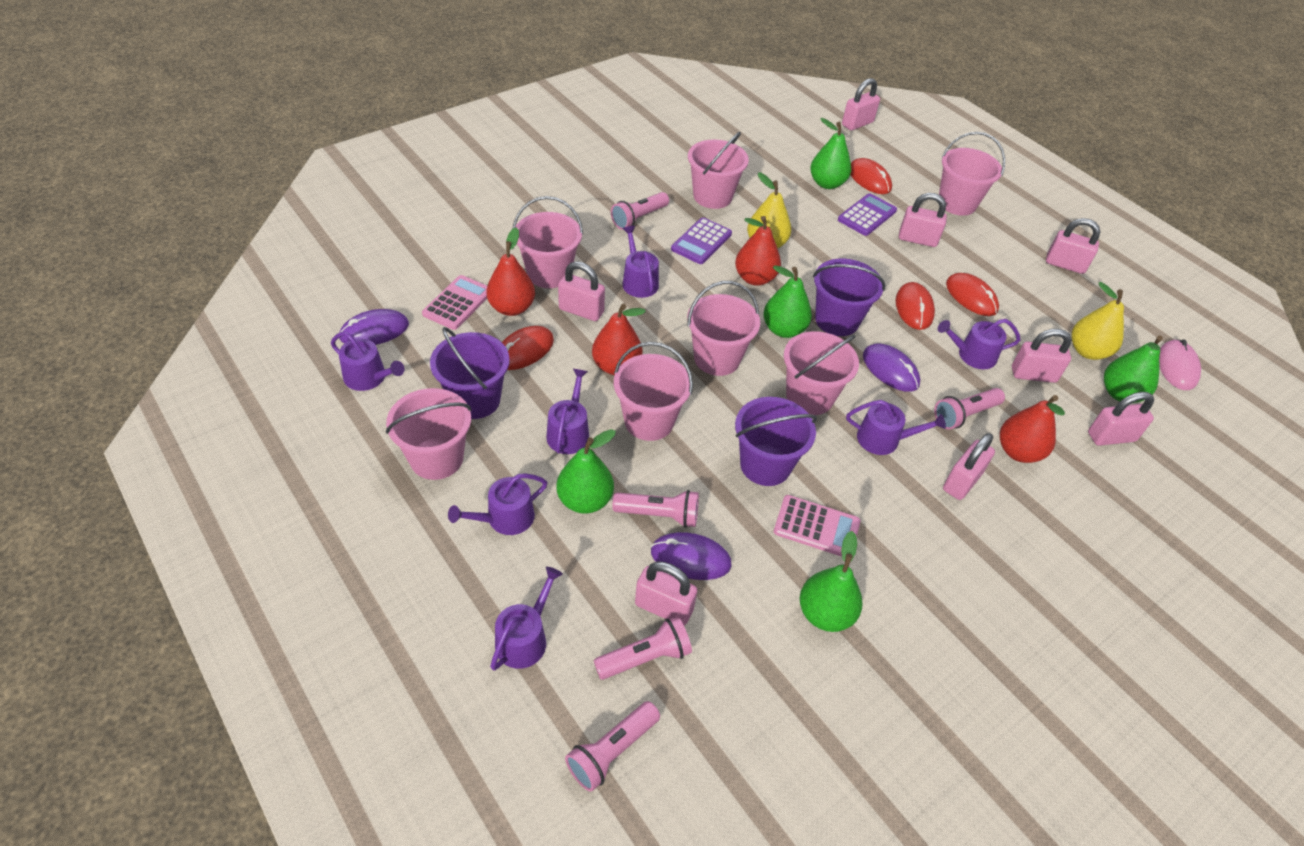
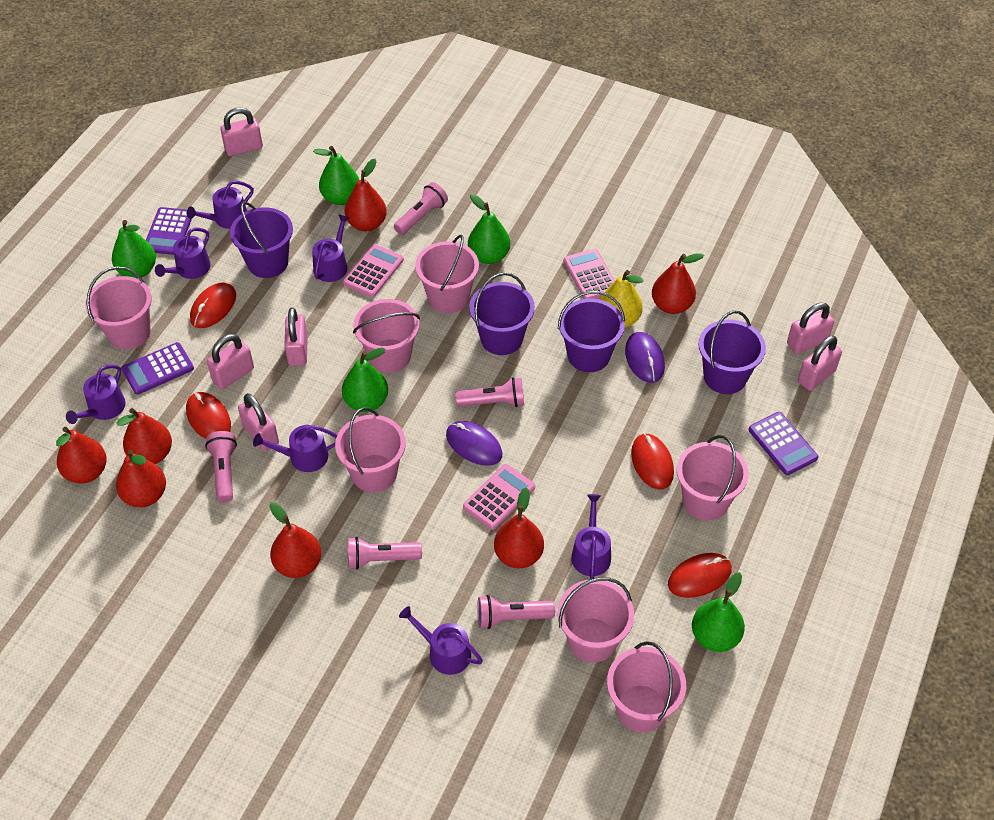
pink calculator: [422,275,487,330] [774,495,860,557] = 2 -> [343,244,404,298] [463,464,535,530] [564,249,615,299] = 3
pink mouse: [1159,339,1201,390] = 1 -> none = 0
pink padlock: [558,261,605,321] [635,561,697,626] [842,78,880,131] [899,193,947,247] [943,433,995,500] [1012,329,1072,383] [1046,218,1101,274] [1088,392,1154,446] = 8 -> [207,334,254,389] [220,107,263,156] [238,393,279,451] [284,307,308,366] [787,303,834,354] [798,336,842,391] = 6
purple bucket: [430,327,510,419] [735,397,817,486] [813,259,886,336] = 3 -> [230,202,293,278] [469,272,535,355] [558,291,625,372] [699,310,766,394] = 4
purple calculator: [671,217,732,264] [838,193,897,236] = 2 -> [121,342,194,395] [146,207,192,255] [748,412,818,475] = 3
purple mouse: [339,309,409,345] [651,532,732,580] [863,344,920,392] = 3 -> [446,421,502,465] [625,332,665,383] = 2
red pear: [486,227,535,316] [592,304,646,375] [735,216,781,286] [1000,395,1065,463] = 4 -> [56,427,107,483] [116,408,172,464] [116,450,166,507] [269,502,321,578] [345,159,387,231] [494,487,544,568] [652,253,704,314] = 7
yellow pear: [747,172,791,249] [1071,282,1124,360] = 2 -> [600,270,643,328] = 1

